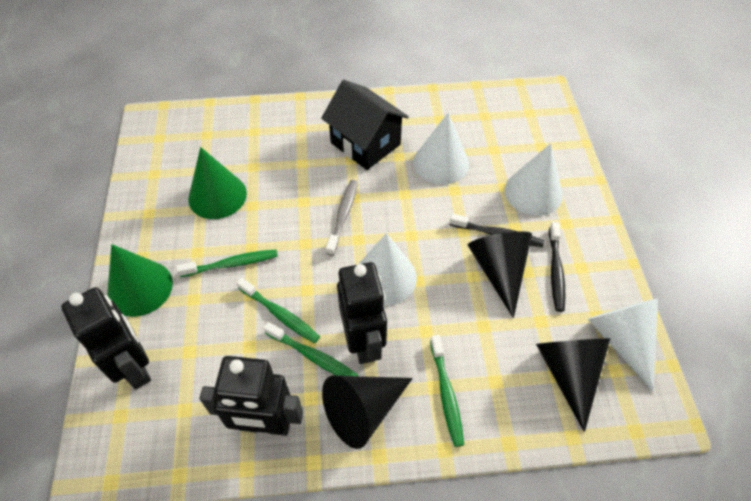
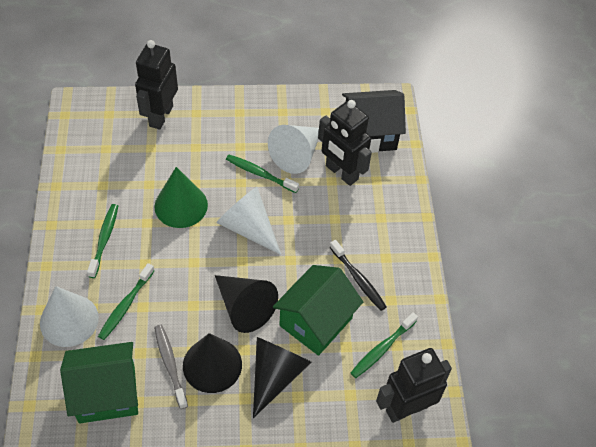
black toothbrush: [449,213,545,247] [549,222,565,312] = 2 -> [330,240,387,311] = 1
green cone: [107,244,173,317] [188,147,247,219] = 2 -> [155,167,208,228] = 1
green house: none = 0 -> [60,342,138,423] [273,265,363,356] = 2
white cone: [359,233,417,306] [414,113,469,185] [505,144,563,216] [588,299,658,392] = 4 -> [40,286,99,347] [216,187,281,255] [268,125,319,174] = 3

